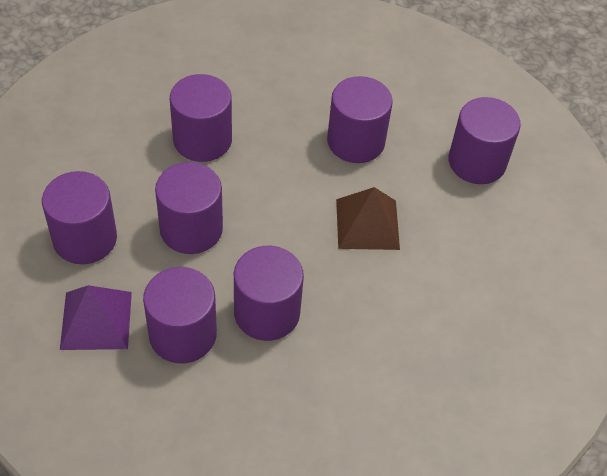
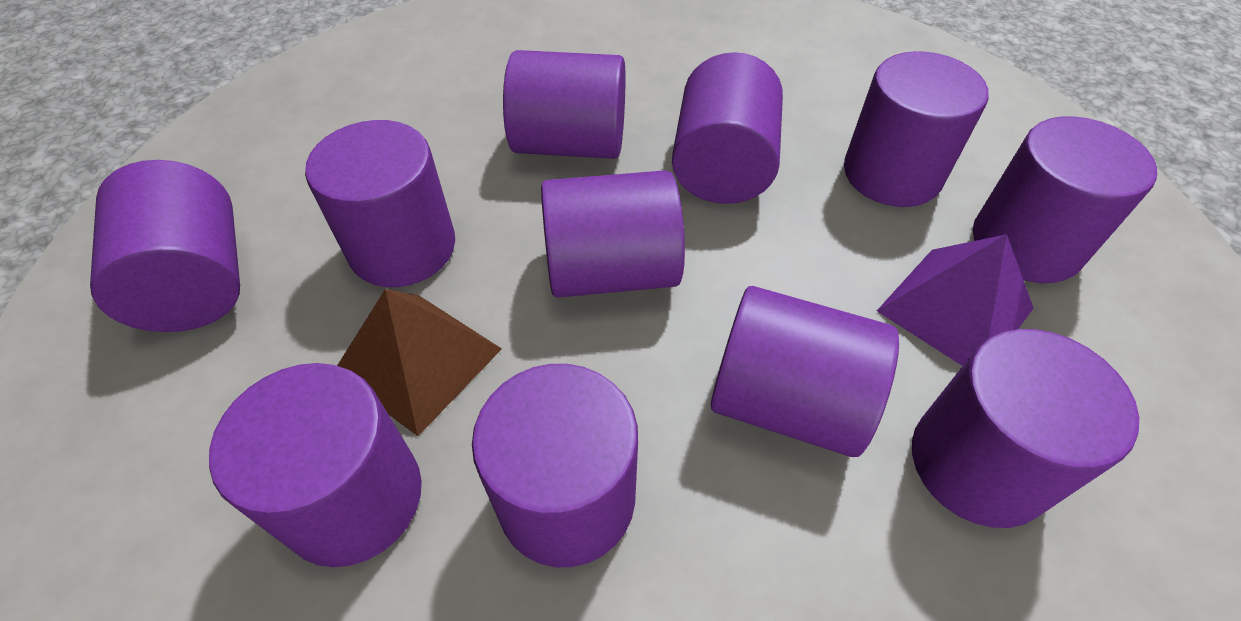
purple cylinder: [42,171,117,264] [143,267,217,363] [155,162,223,254] [170,74,232,162] [234,246,304,341] [327,76,393,163] [448,97,521,184] = 7 -> [90,160,240,332] [209,363,422,567] [305,120,455,287] [472,364,638,567] [503,50,626,159] [541,170,685,298] [672,52,783,204] [711,286,899,457] [844,51,989,207] [912,329,1139,528] [973,116,1157,283] = 11

